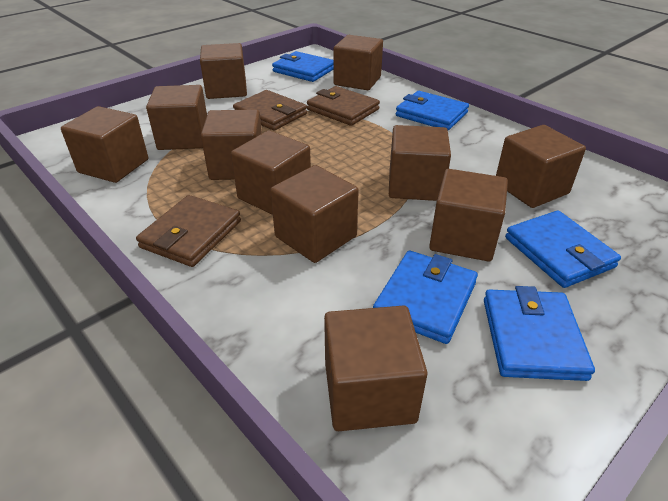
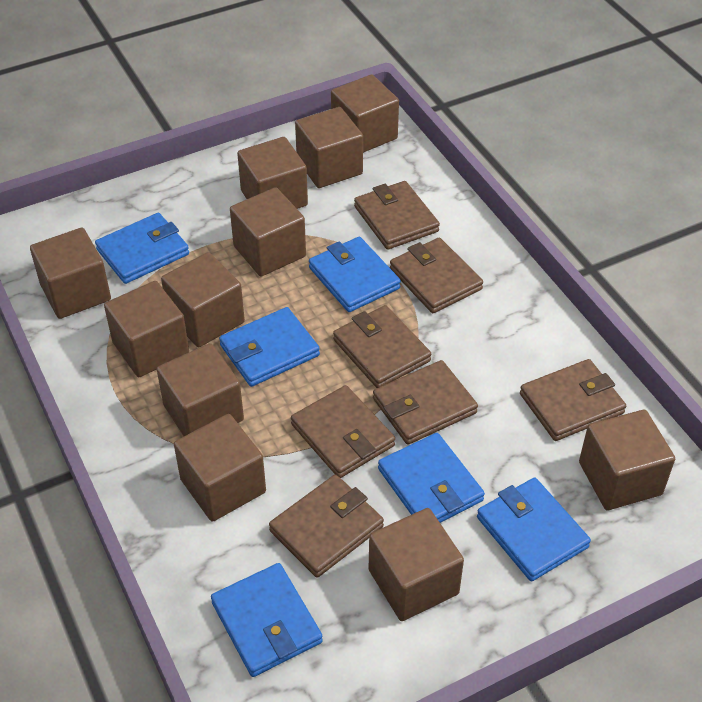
blue wallet: [272,51,334,82] [373,250,478,344] [396,91,469,130] [484,286,595,381] [505,211,621,288] = 5 -> [95,213,189,284] [211,563,323,677] [219,307,320,387] [309,237,401,312] [378,433,485,523] [477,477,591,581] = 6
brown wallet: [136,195,241,267] [233,90,307,130] [307,86,380,126] = 3 -> [269,474,384,578] [291,385,395,478] [333,305,431,388] [354,181,440,250] [373,360,478,445] [390,238,483,313] [520,359,626,441] = 7

